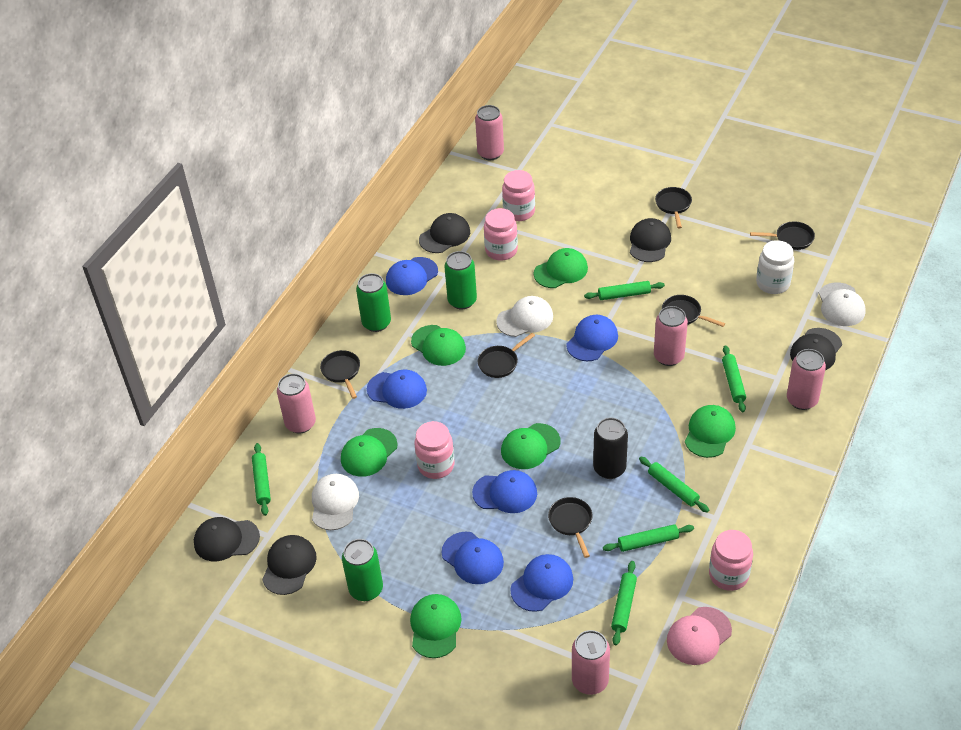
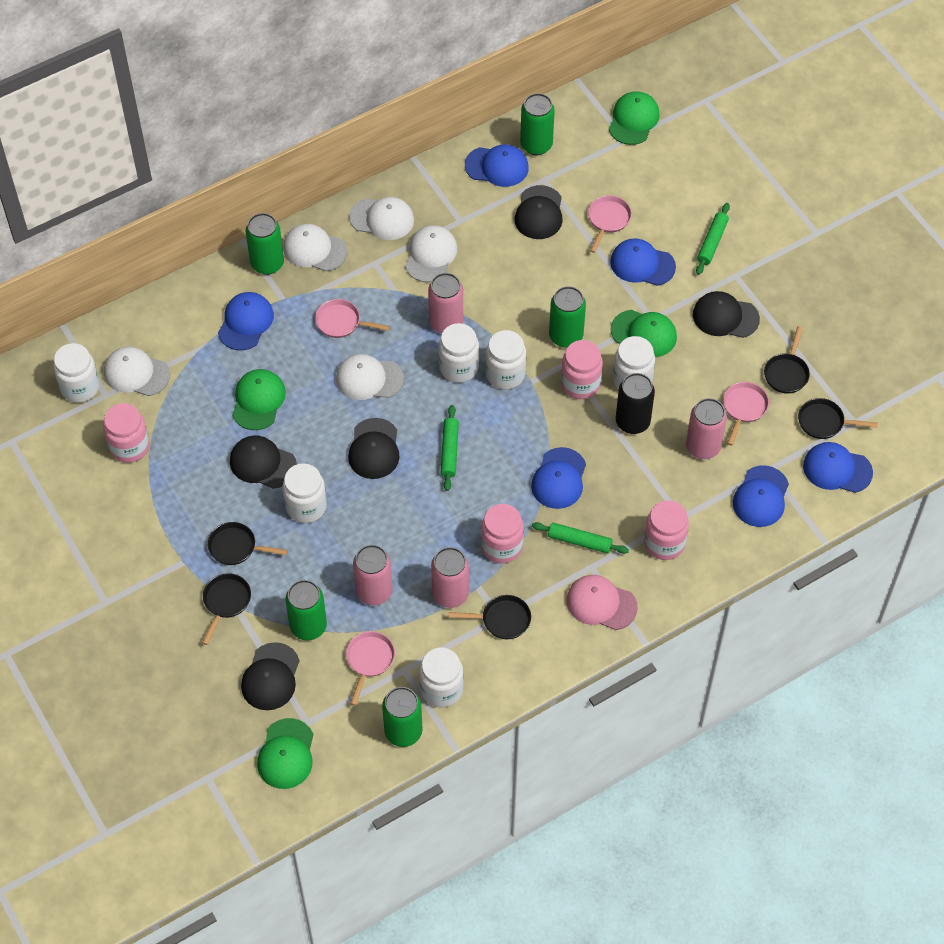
black pan: [320,350,360,399] [477,333,535,378] [548,497,592,558] [655,187,692,229] [662,295,725,327] [750,221,815,250] = 6 -> [202,573,251,645] [208,522,288,565] [448,595,531,639] [764,326,810,394] [798,398,878,439] = 5
green can: [342,539,383,601] [356,273,391,332] [444,251,477,310] = 3 -> [246,213,284,275] [285,580,327,640] [382,687,422,747] [520,93,555,155] [549,286,586,348] = 5
green cap: [341,428,398,477] [410,594,462,658] [411,325,466,366] [501,423,560,469] [534,248,588,288] [685,405,736,458] = 6 -> [232,369,286,430] [257,718,313,789] [609,91,660,145] [611,310,677,357] = 4
green rolling pin: [252,443,271,516] [584,281,665,300] [603,524,694,552] [611,561,637,645] [639,457,709,513] [722,345,746,412] = 6 -> [441,405,459,491] [532,522,629,554] [696,203,730,275] = 3
pink can: [277,373,316,434] [475,105,504,160] [572,630,610,695] [654,306,688,366] [787,349,826,410] = 5 -> [353,545,393,605] [428,273,463,334] [431,547,469,608] [686,398,727,459] = 4
pink pan: none = 0 -> [315,299,390,338] [346,631,395,706] [588,195,632,253] [723,382,769,446] = 4
white cap: [312,474,359,530] [496,296,553,337] [819,282,866,326] = 3 -> [104,347,170,396] [283,224,347,271] [336,354,404,400] [349,197,414,240] [405,225,458,282] = 5
white jar: [756,240,794,294] = 1 -> [54,343,100,403] [283,463,327,523] [419,648,464,707] [438,323,479,383] [485,330,526,390] [613,336,655,390] = 6

